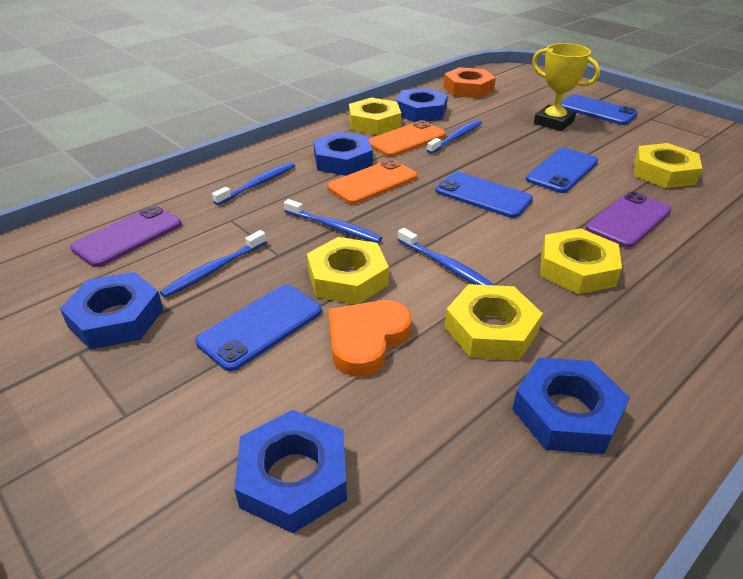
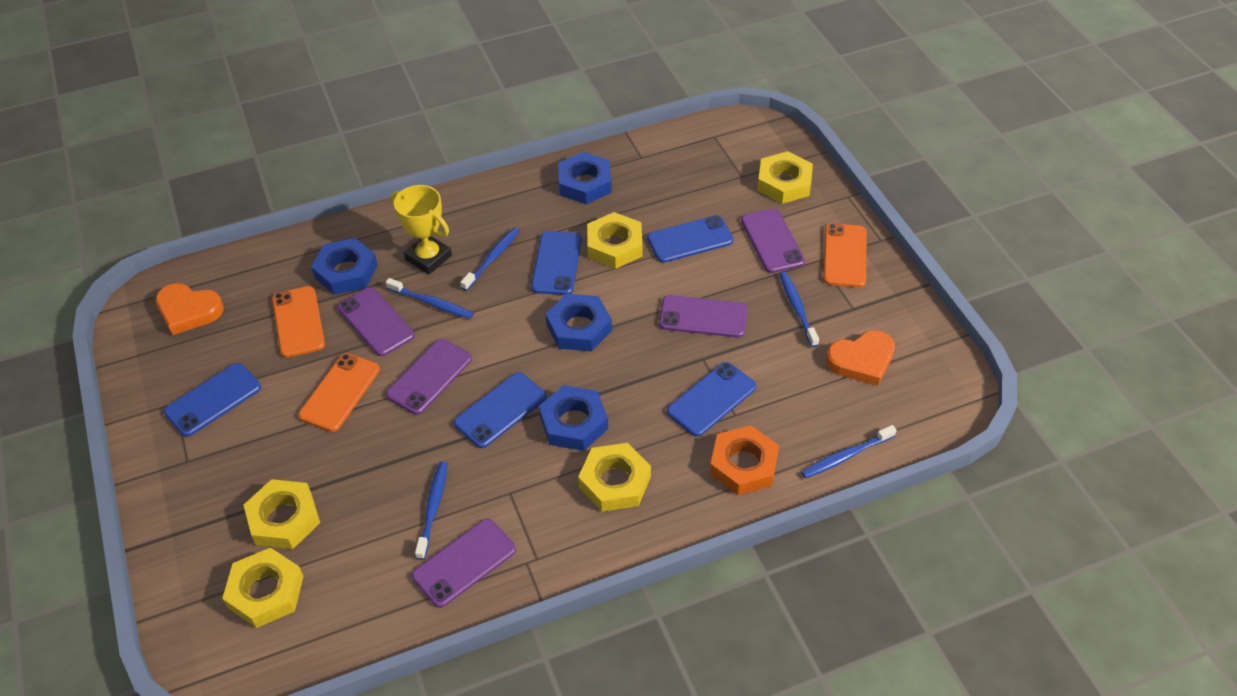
blue nut: [60,272,164,350] [235,410,347,533] [313,132,373,176] [396,88,448,122] [513,358,630,454] = 5 -> [311,238,378,295] [539,385,608,451] [546,294,612,351] [558,152,612,204] = 4
blue phone: [195,285,322,371] [435,172,533,218] [526,148,598,193] [561,94,638,125] = 4 -> [164,363,261,437] [454,372,546,448] [531,231,582,295] [647,215,734,263] [667,362,756,437] = 5
orange heart: [329,300,412,377] = 1 -> [155,283,224,335] [826,330,895,386] = 2
orange phone: [327,159,417,204] [369,120,446,157] = 2 -> [272,286,325,358] [298,353,380,432] [823,223,866,287] = 3
purple phone: [70,205,182,267] [586,191,672,248] = 2 -> [337,287,415,356] [386,339,472,415] [412,519,516,608] [659,295,747,338] [741,209,805,273] = 5

